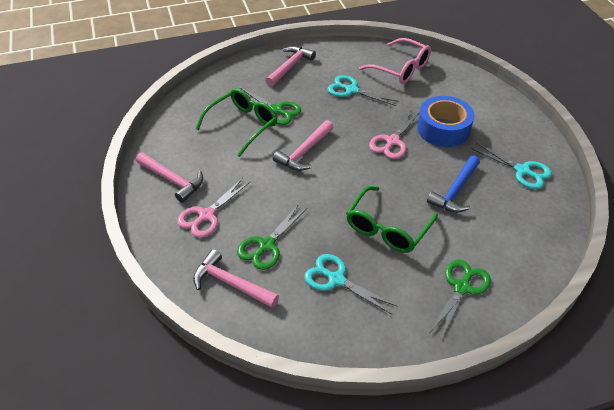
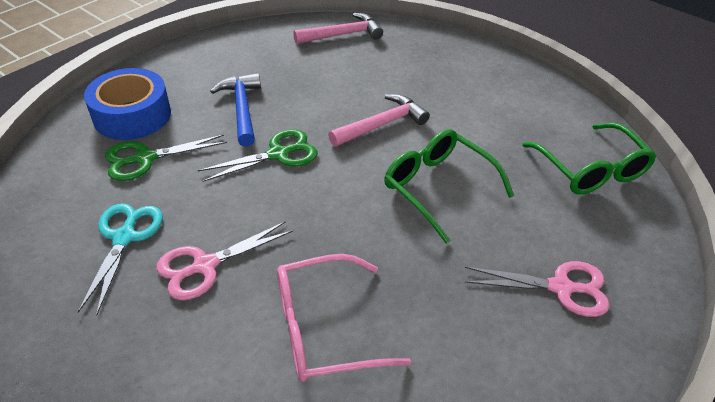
green scissors: [237,204,308,270] [240,88,301,125] [430,260,491,339] = 3 -> [105,134,227,181] [198,129,318,182] = 2
pink hammer: [136,153,203,203] [193,249,279,308] [265,46,316,87] [273,120,334,171] = 4 -> [293,13,383,44] [328,94,430,147] = 2
turquoise scissors: [304,254,398,314] [327,75,400,106] [470,142,552,189] = 3 -> [78,203,163,315] = 1

